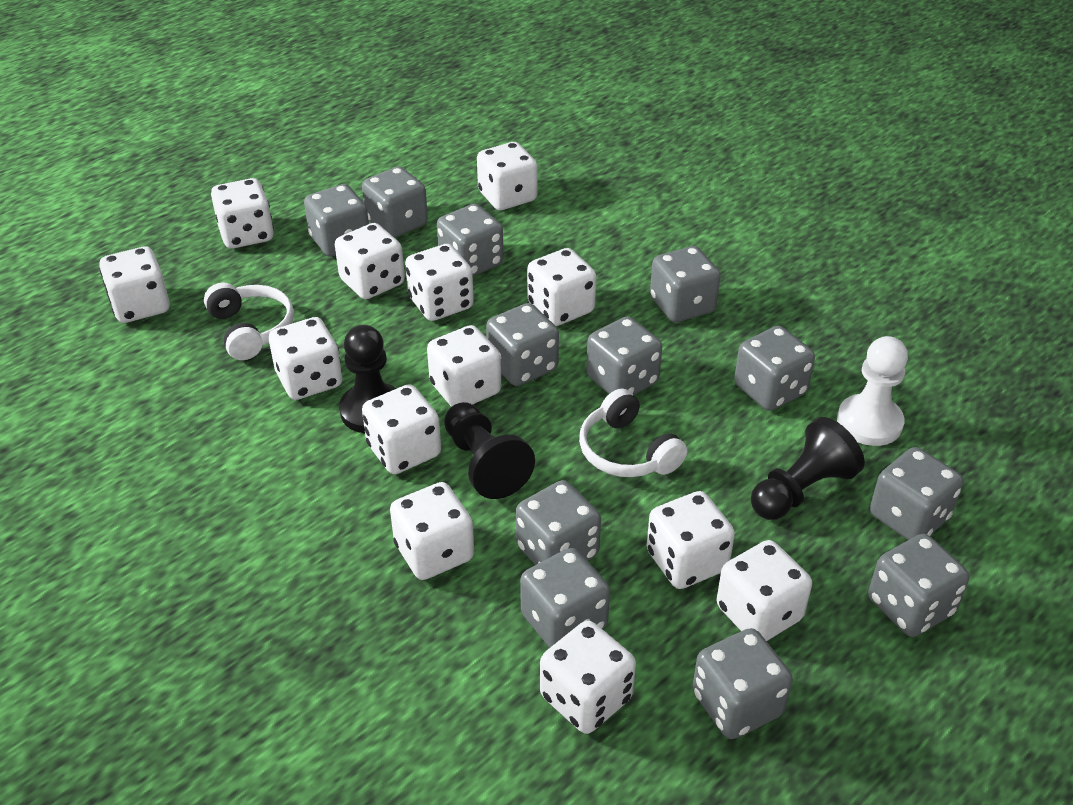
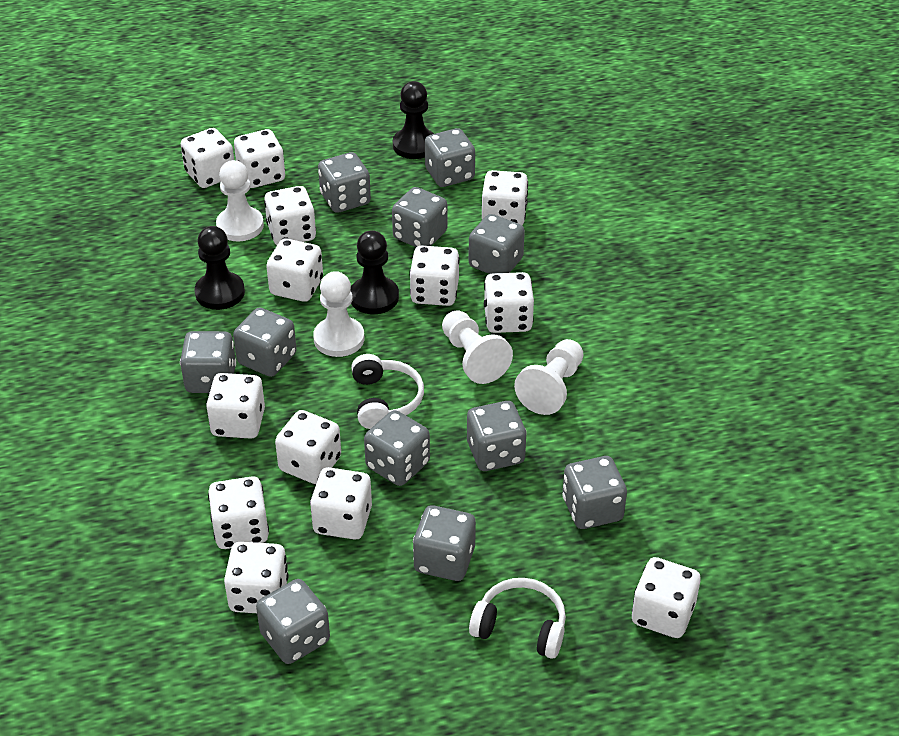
grey dice: [304,184,369,257] [362,167,428,238] [437,204,504,276] [486,303,559,386] [516,480,601,565] [520,548,610,648] [586,316,662,395] [650,246,721,322] [692,628,793,739] [734,326,815,411] [868,534,969,637] [870,447,963,540] = 12 -> [180,331,236,393] [233,308,296,377] [256,579,330,664] [318,152,371,213] [364,410,430,486] [392,187,447,247] [413,505,476,581] [425,128,475,187] [467,401,527,471] [469,214,525,274] [562,456,627,529] = 11
white pawn: [837,336,908,446] = 1 -> [216,160,264,241] [313,271,364,357] [442,310,513,384] [514,339,584,415] = 4

